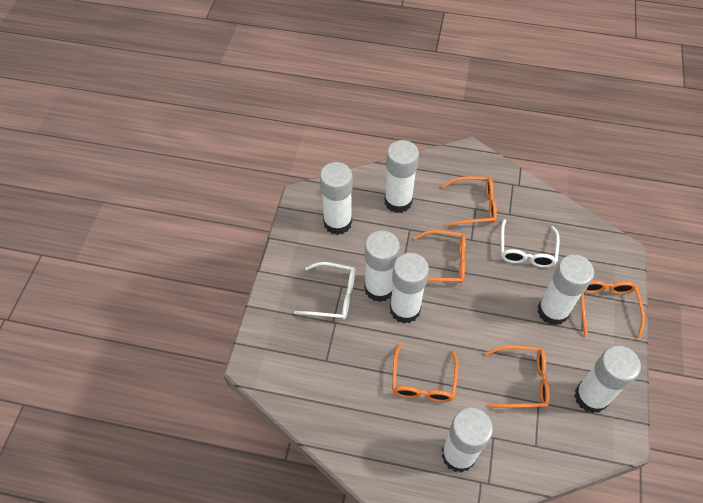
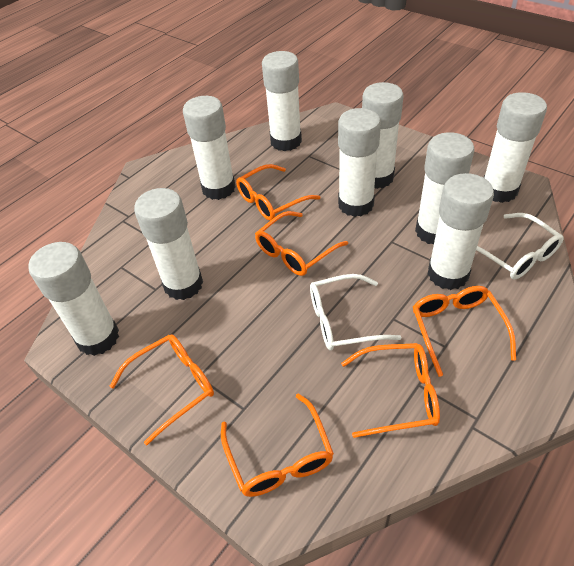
orange glasses: [392,344,459,402] [414,230,466,283] [441,176,497,227] [485,345,550,408] [581,280,645,339] = 5 -> [109,334,214,445] [221,393,334,497] [236,164,320,221] [255,211,348,276] [341,343,440,438] [413,286,516,377] = 6
white glue stick: [320,162,353,235] [364,230,400,302] [384,140,419,213] [390,253,429,324] [441,407,493,473] [538,255,594,326] [574,346,641,413] = 7 -> [28,242,119,356] [134,188,203,300] [183,96,236,200] [262,51,302,151] [338,108,381,217] [362,82,404,189] [415,132,474,245] [428,173,494,290] [484,92,547,203] = 9

